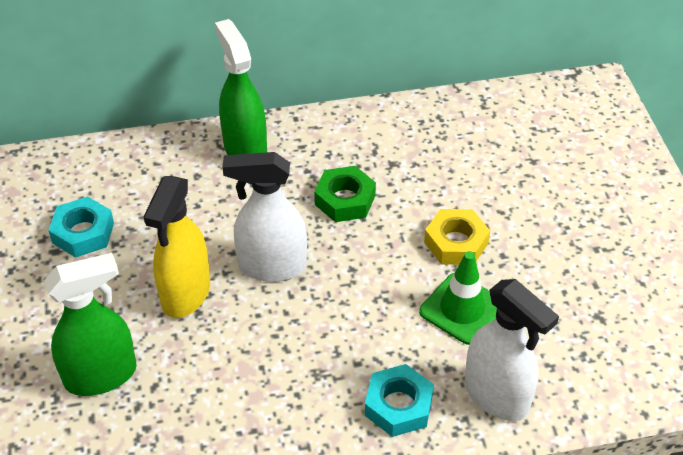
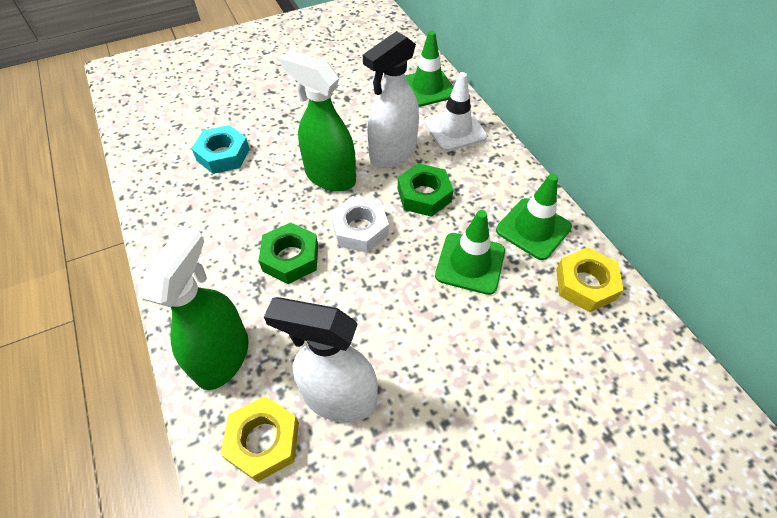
green nut: [314,166,376,222] = 1 -> [258,222,318,284] [398,163,453,217] = 2
green traffic cone: [419,251,497,345] = 1 -> [405,31,454,107] [435,210,505,295] [496,174,572,260] = 3
turquoise nut: [48,196,114,258] [365,364,434,437] = 2 -> [192,125,250,174] = 1
white nut: none = 0 -> [331,196,389,253] = 1
white traffic cone: none = 0 -> [424,72,487,151] = 1
yellow nut: [424,209,490,265] = 1 -> [220,396,299,482] [556,248,623,312] = 2
yellow spray bottle: [143,176,210,318] = 1 -> none = 0

